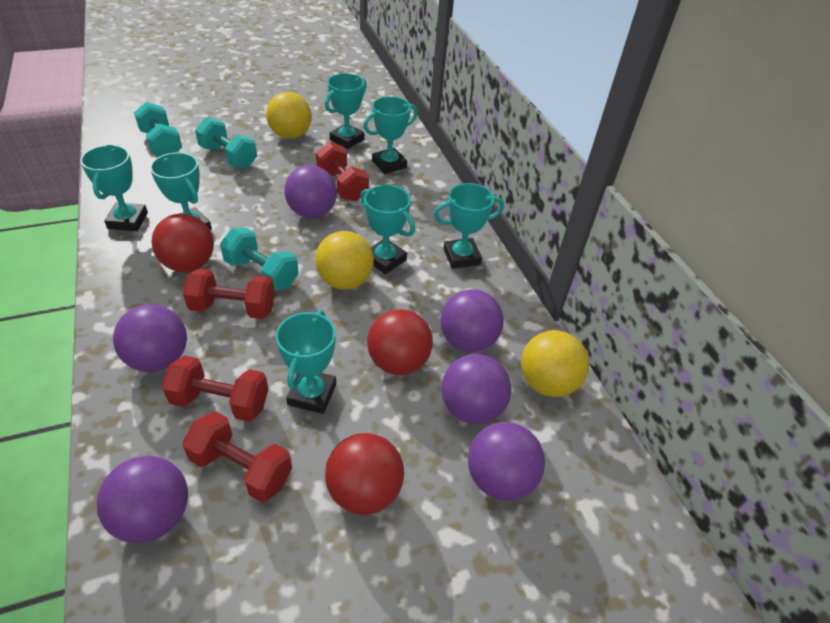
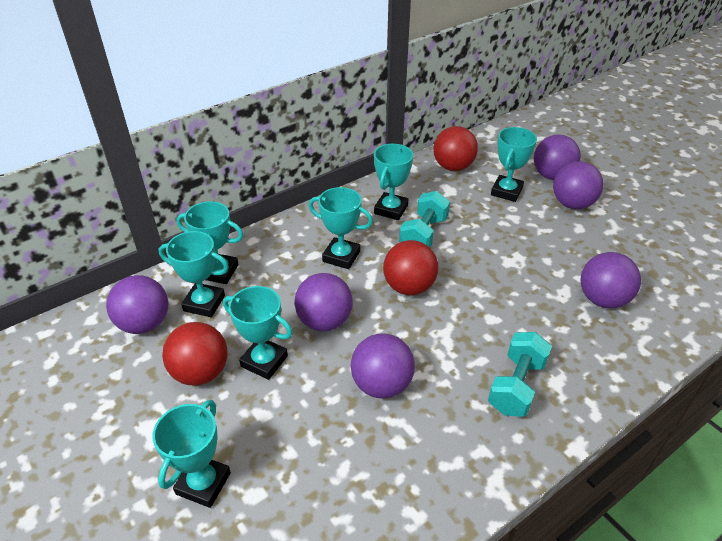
red dumbbell: [162,355,268,422] [182,411,292,502] [183,269,275,319] [316,142,369,201] = 4 -> none = 0
turquoise dumbbell: [134,102,182,156] [195,117,257,169] [220,228,299,291] = 3 -> [399,191,450,247] [488,332,552,417] = 2
yellow ball: [266,92,312,139] [315,231,374,290] [521,330,589,397] = 3 -> none = 0

